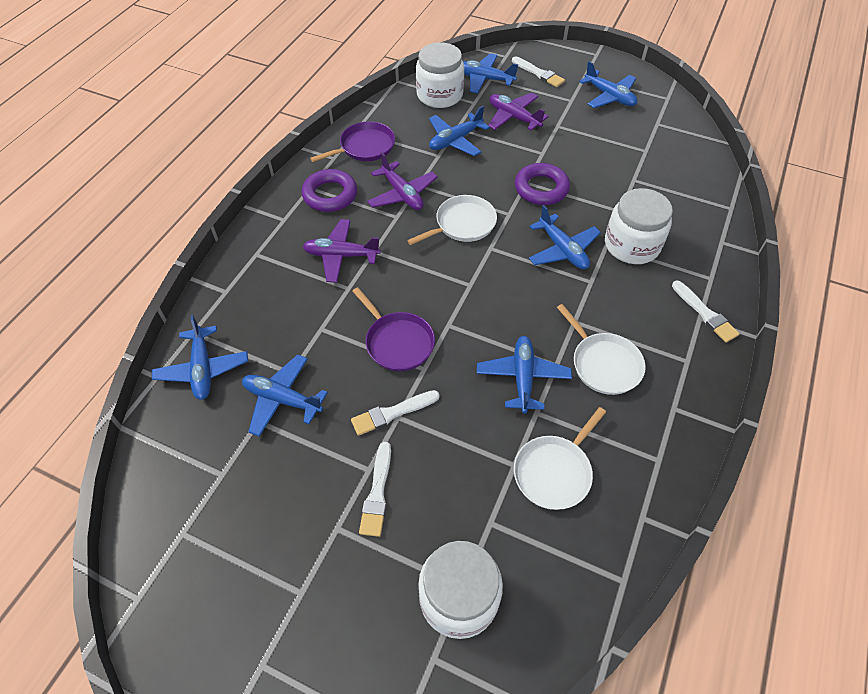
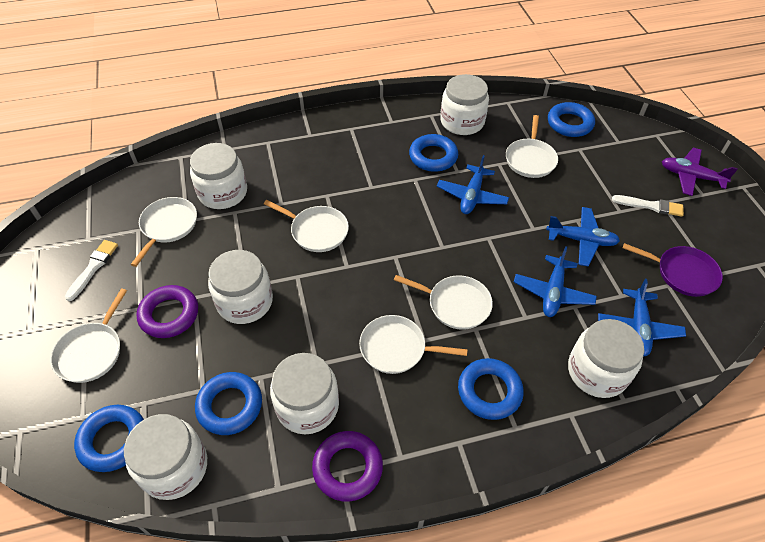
blue plane: [152,315,248,400] [242,354,328,437] [429,106,490,156] [463,53,518,93] [477,336,572,413] [529,205,601,270] [579,61,638,108] = 7 -> [437,155,509,214] [514,246,597,317] [546,207,620,267] [598,279,686,357] = 4
blue ring: none = 0 -> [74,405,144,472] [195,372,262,435] [409,134,458,172] [458,358,524,420] [548,102,595,137] = 5
purple pan: [310,121,395,162] [352,287,435,371] = 2 -> [623,243,723,297] = 1
purple plane: [303,219,381,283] [367,152,438,210] [488,93,549,131] = 3 -> [662,148,738,196] = 1
white brush: [351,390,440,436] [359,442,391,537] [512,56,565,87] [672,280,740,343] = 4 -> [65,240,118,301] [612,195,684,217] = 2
white jar: [416,42,464,108] [418,541,503,639] [605,188,673,264] = 3 -> [124,414,207,500] [190,143,247,209] [208,250,273,324] [270,353,339,434] [440,74,489,135] [568,319,644,398] = 6
white pan: [407,195,497,245] [514,407,606,510] [557,304,646,395] = 3 -> [50,289,127,383] [131,197,197,267] [264,200,349,252] [359,315,468,374] [394,275,493,330] [506,115,558,178] = 6

